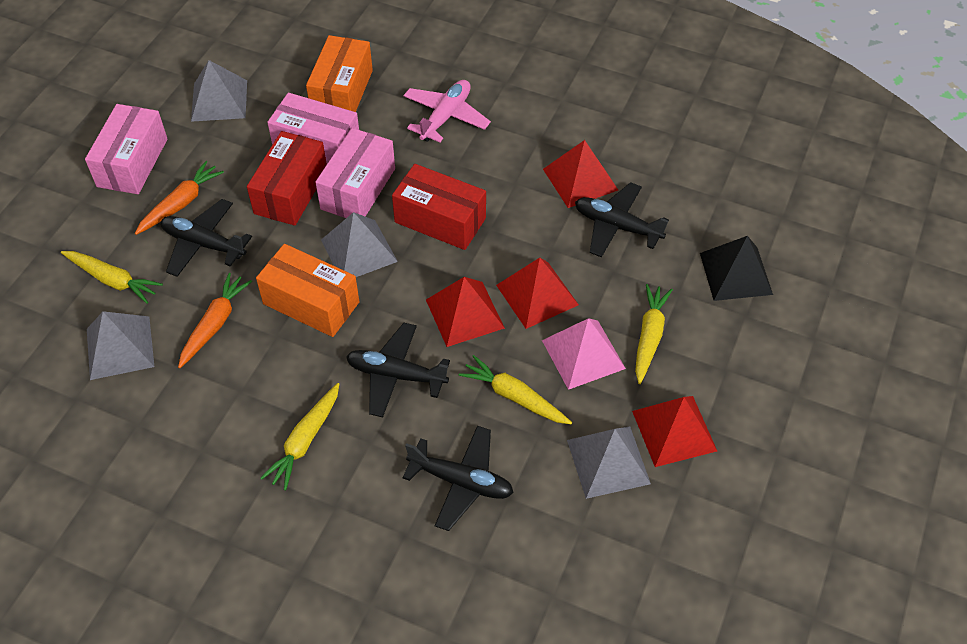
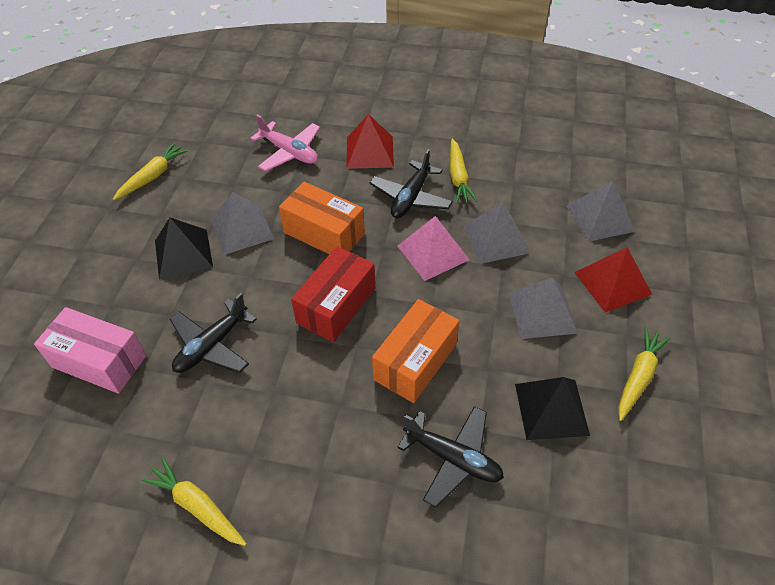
black plane: [161,199,252,277] [346,323,450,417] [403,426,514,531] [575,182,669,257] = 4 -> [170,293,257,373] [369,149,453,218] [397,406,504,507] = 3
black pyramid: [700,236,773,301] = 1 -> [155,218,213,280] [515,377,590,440] = 2
orange carrot: [135,161,224,235] [178,273,252,368] = 2 -> none = 0
pink box: [85,104,167,194] [267,93,359,164] [315,128,395,218] = 3 -> [34,307,146,394] = 1
red box: [247,131,327,226] [392,164,486,250] = 2 -> [291,246,375,342] = 1
red pyramid: [426,277,505,347] [496,258,579,329] [543,140,618,208] [632,396,717,467] = 4 -> [346,114,394,169] [574,247,652,313] = 2

